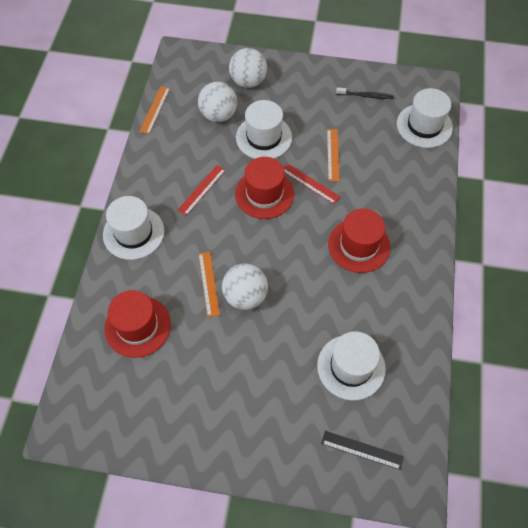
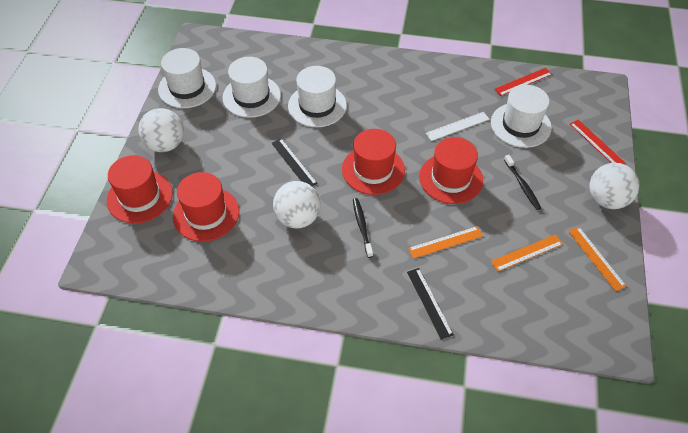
black ruler: [321,431,404,470] = 1 -> [271,138,318,186] [407,268,454,340] = 2
black toothbrush: [336,87,394,99] = 1 -> [353,198,373,258] [504,155,541,210] = 2
red hat: [104,290,171,358] [235,157,294,219] [328,208,390,273] = 3 -> [107,155,173,223] [173,172,239,242] [342,129,405,195] [419,137,483,204] = 4
white ruler: none = 0 -> [426,112,489,141] = 1

